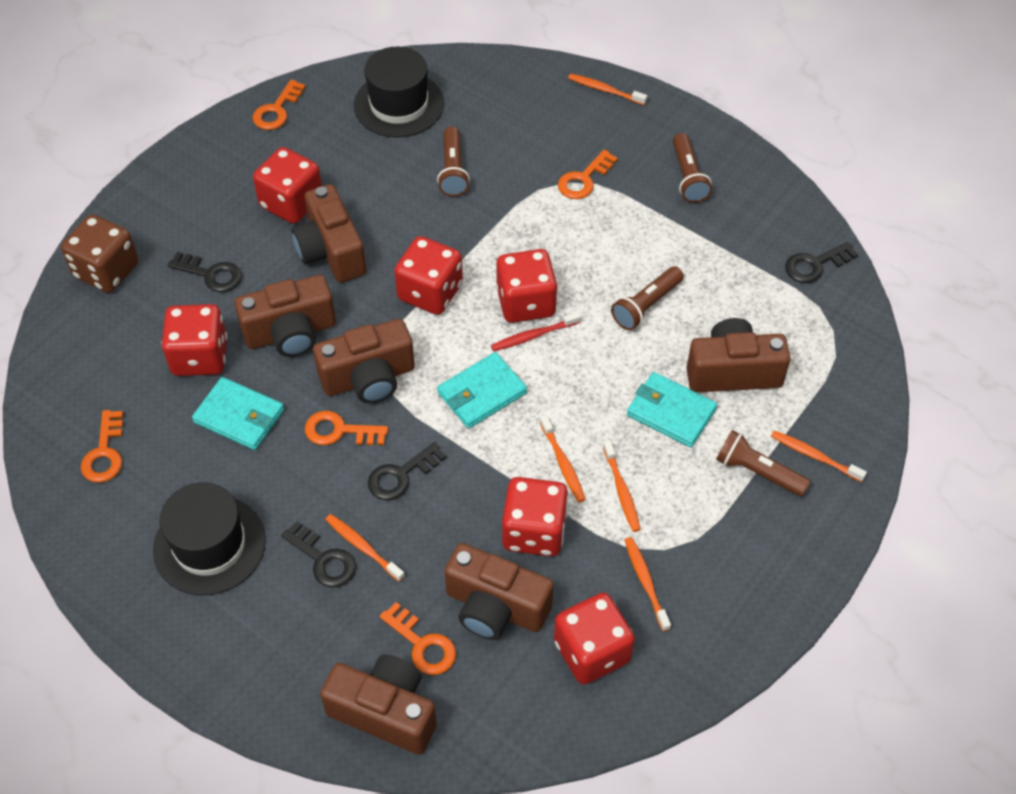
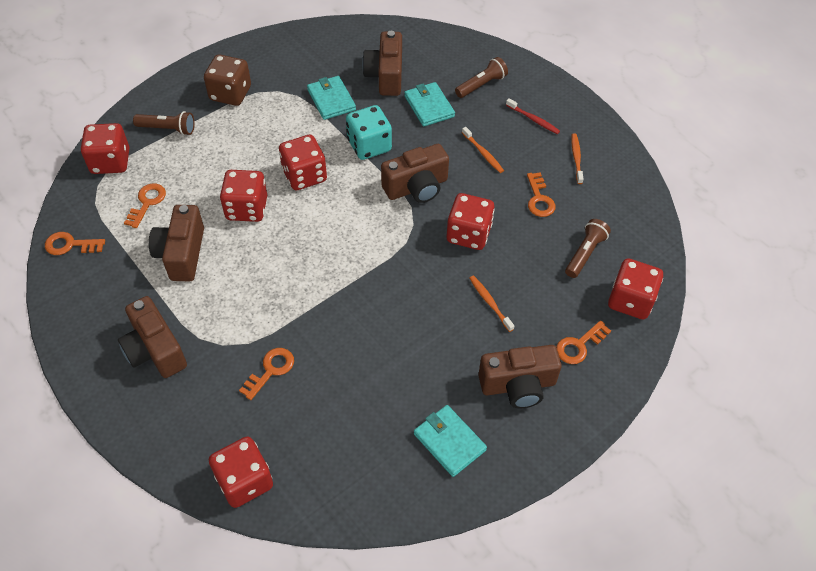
black hat: [153,482,266,595] [354,46,444,138] = 2 -> none = 0
black key: [168,252,242,292] [281,521,356,588] [368,442,446,500] [785,242,858,283] = 4 -> none = 0
brown camera: [234,275,336,357] [291,184,366,283] [313,319,415,404] [320,654,437,755] [444,543,554,640] [686,318,790,393] = 6 -> [118,296,187,378] [149,205,204,281] [362,31,402,96] [381,144,449,203] [478,345,562,408] = 5
brown flashlight: [437,126,470,197] [611,266,684,330] [673,133,712,203] [716,430,811,496] = 4 -> [133,111,195,135] [455,57,508,98] [565,219,611,278] = 3
orange toothbrush: [325,514,405,582] [540,415,586,502] [568,74,647,105] [603,440,641,532] [625,537,671,631] [771,430,867,482] = 6 -> [462,127,504,173] [469,275,514,332] [571,133,584,184] = 3
turquoise dice: none = 0 -> [346,105,392,160] = 1

